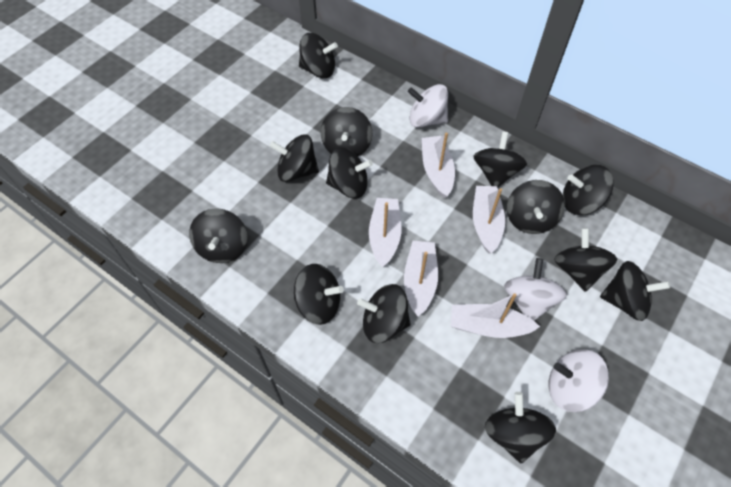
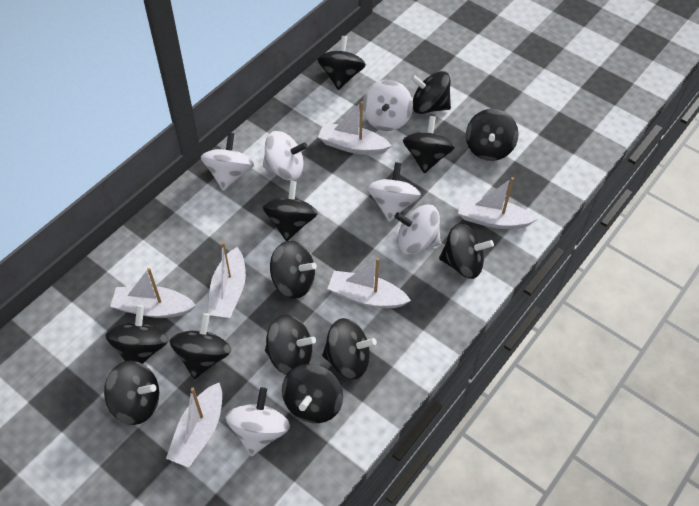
white boat: [369,198,401,267] [404,241,438,317] [422,133,455,198] [451,293,540,338] [473,186,505,254] = 5 -> [110,268,196,318] [166,383,222,468] [208,242,246,318] [318,101,392,155] [327,258,411,308] [458,177,537,229] = 6
white spinning top: [408,84,448,128] [504,258,567,321] [548,349,609,412] = 3 -> [201,133,254,191] [225,387,290,456] [263,131,308,181] [363,80,413,131] [367,162,421,222] [394,204,441,255] = 6

